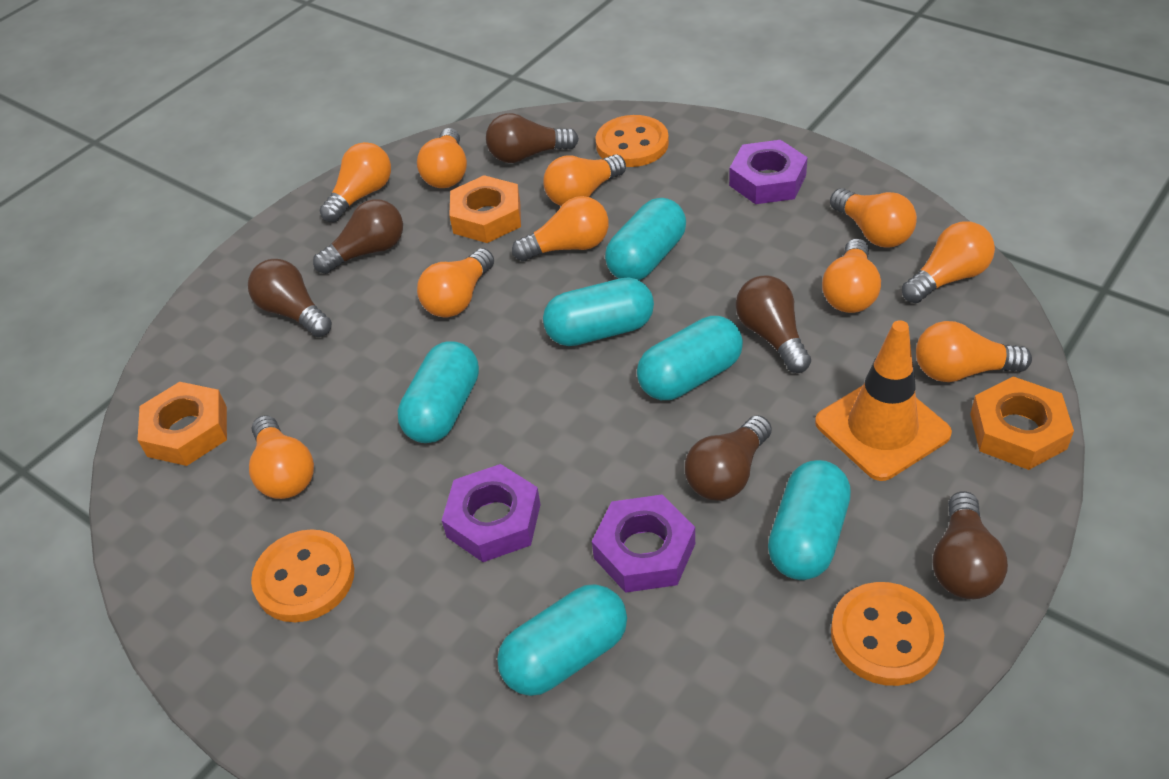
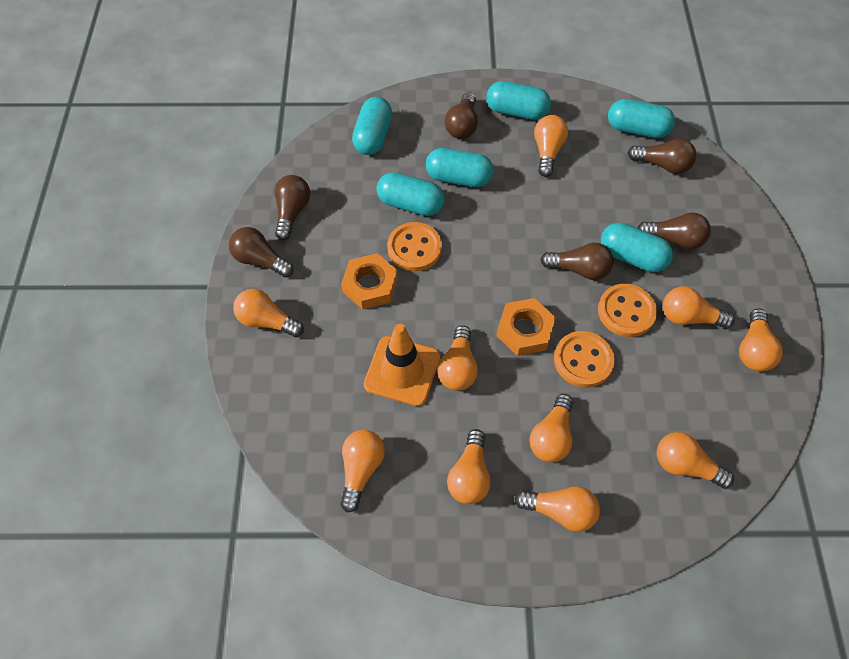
orange nut: [137,382,227,466] [449,175,521,243] [970,376,1074,470] = 3 -> [341,253,398,309] [497,298,556,356] = 2
purple nut: [442,464,541,562] [592,495,695,593] [729,140,808,204] = 3 -> none = 0

